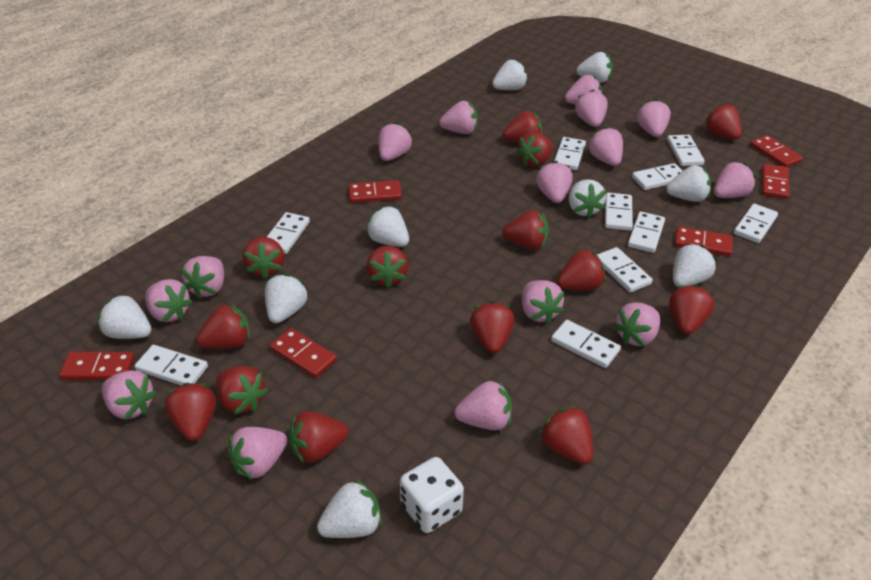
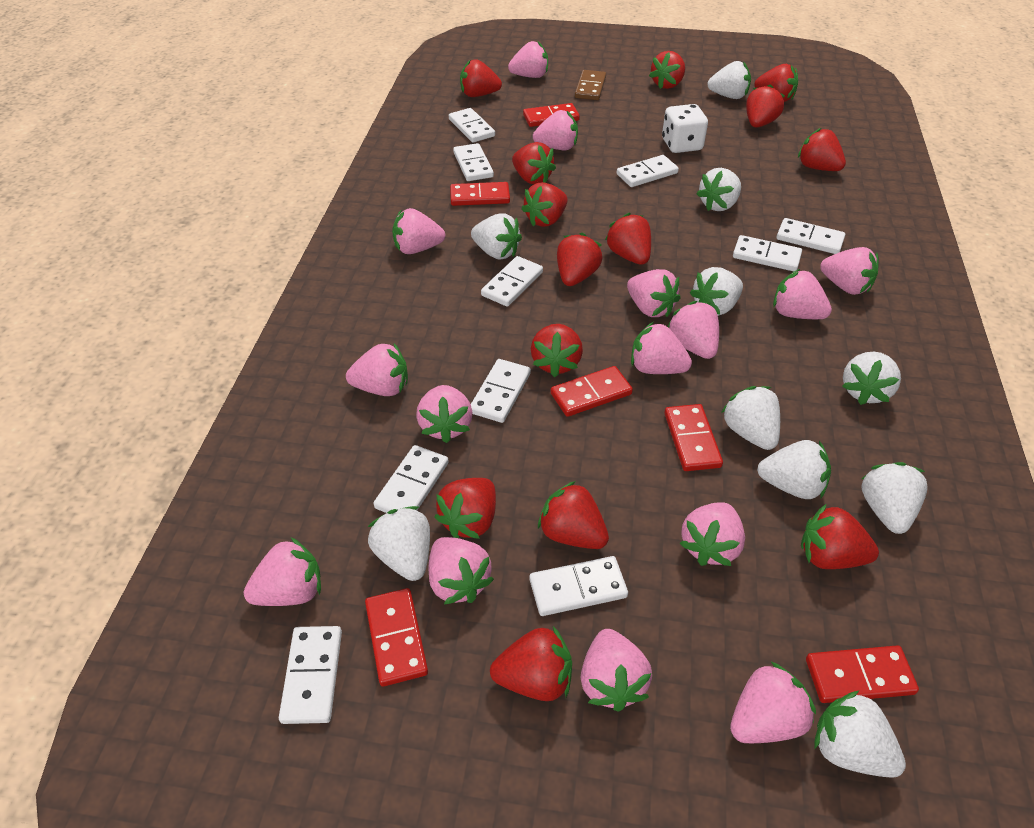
brown domino: none = 0 -> [575,70,606,100] = 1
white strawberry: [98,294,152,339] [265,274,309,323] [317,479,382,538] [366,206,409,247] [492,59,528,90] [569,179,606,218] [576,52,613,83] [666,165,711,202] [673,243,717,286] = 9 -> [368,506,430,581] [471,213,522,260] [690,267,743,316] [697,168,741,211] [707,61,751,99] [721,386,780,450] [757,440,831,499] [814,690,906,778] [842,352,901,405] [861,462,928,534] = 10

